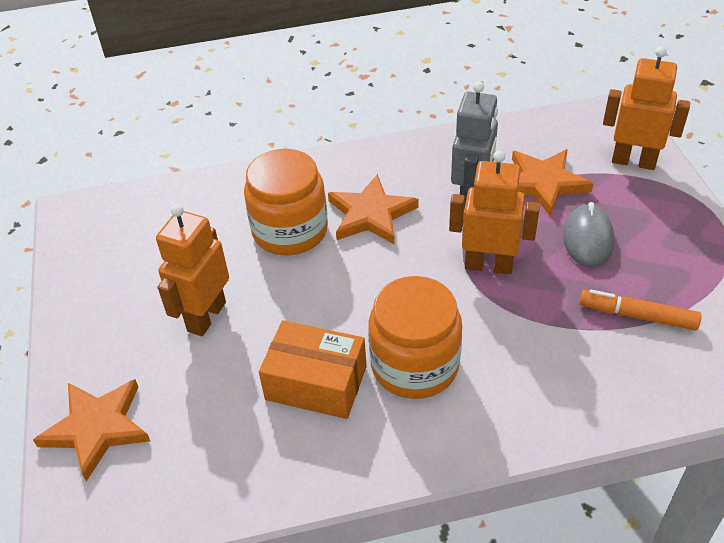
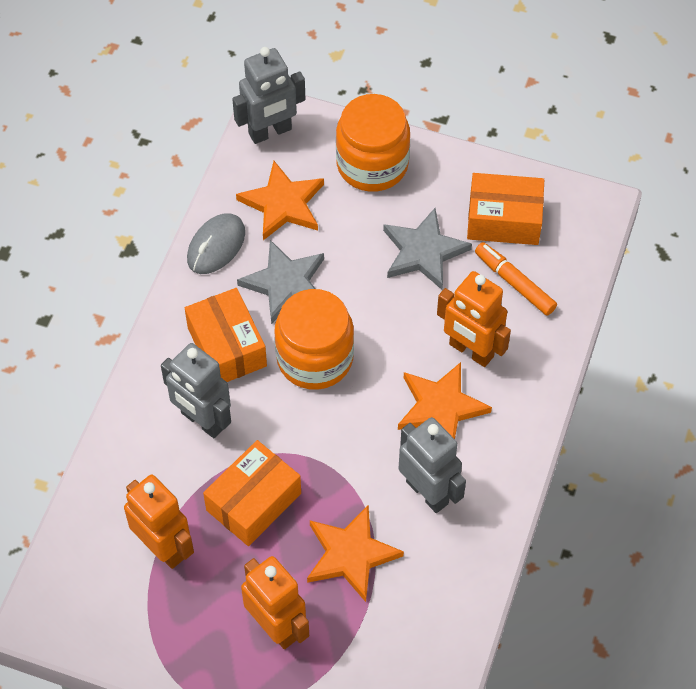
grey robot: [451,81,498,209] = 1 -> [161,343,231,438] [232,47,306,144] [399,417,466,513] = 3
grey star: none = 0 -> [237,240,324,324] [383,208,472,290] = 2
orange box: [259,320,367,419] = 1 -> [185,288,267,382] [203,440,301,546] [467,173,544,245] = 3

